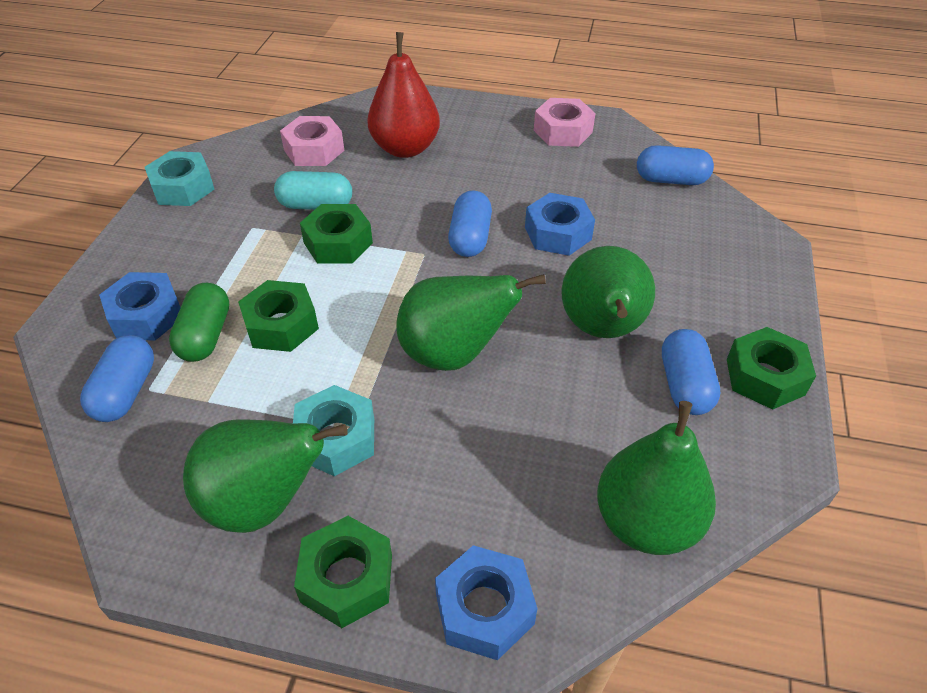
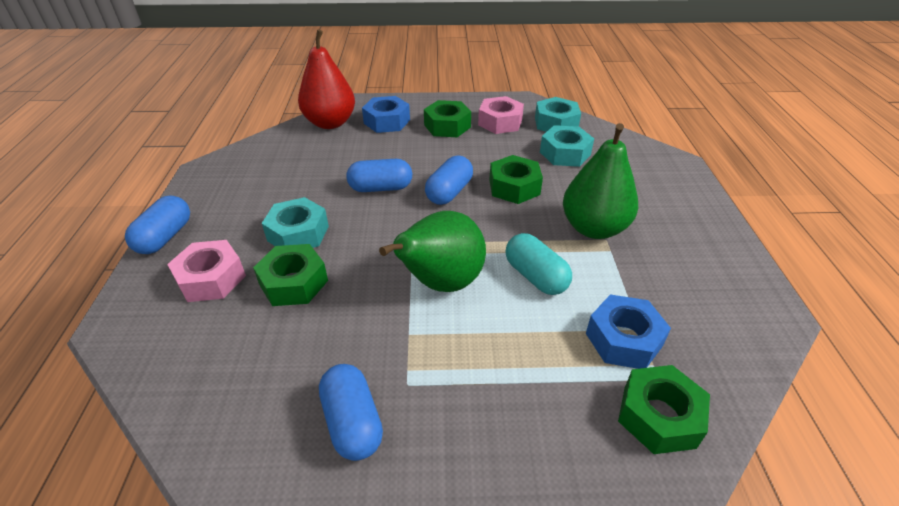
blue nut: [99,272,181,341] [435,545,537,660] [525,193,595,256] = 3 -> [362,96,410,133] [586,294,671,369] = 2
green capsule: [169,283,229,362] = 1 -> none = 0
green pear: [183,419,348,533] [396,274,546,371] [562,246,655,338] [597,401,716,555] = 4 -> [379,211,486,292] [563,123,638,239] = 2
turquoise nut: [145,151,215,206] [293,385,374,476] = 2 -> [262,197,329,248] [535,97,581,132] [540,125,594,167] = 3

